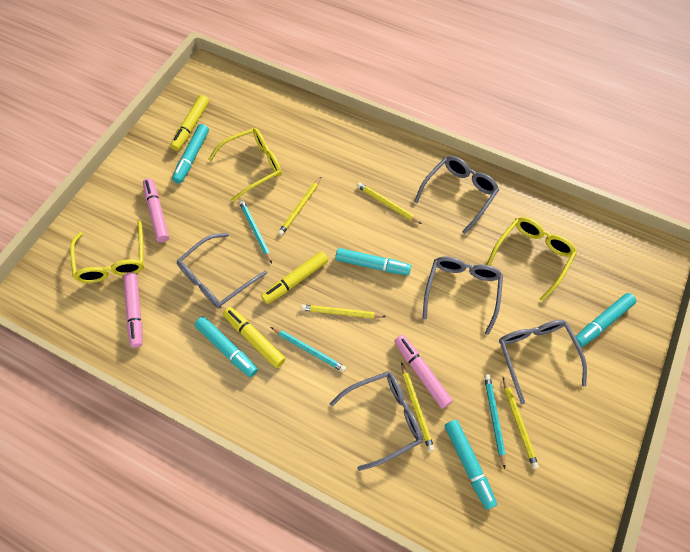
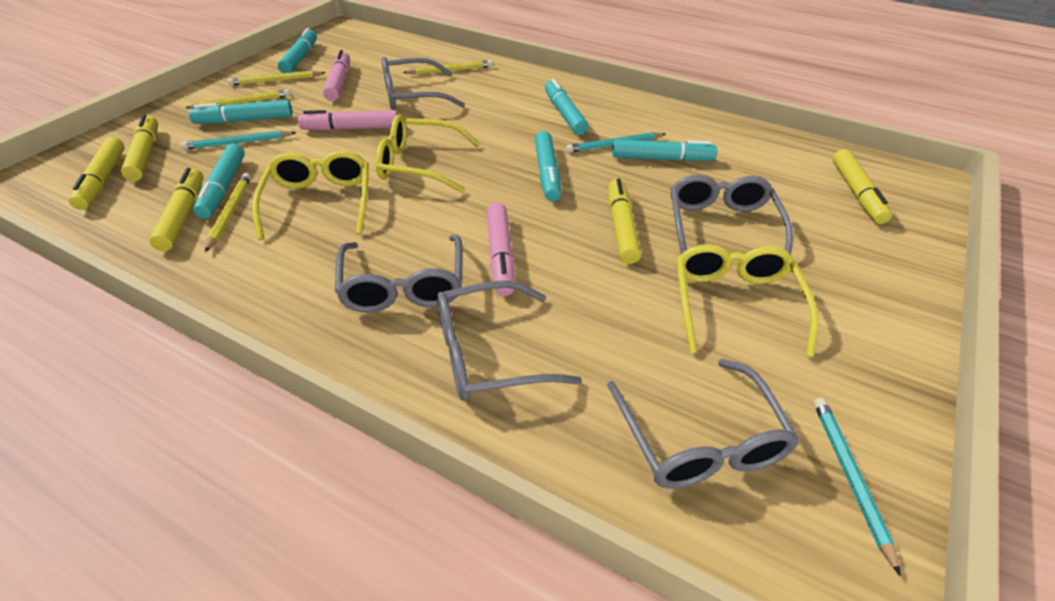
turquoise marker: [172,124,209,184] [195,316,258,377] [335,248,411,275] [444,420,497,510] [575,293,637,347] = 5 -> [189,100,293,124] [193,143,245,219] [278,28,317,73] [535,131,561,201] [545,79,589,135] [612,140,717,161] = 6
yellow marker: [170,95,209,151] [223,307,286,368] [261,251,328,304] = 3 -> [69,137,125,210] [121,114,158,181] [149,168,203,251] [608,178,641,264] [832,149,892,224] = 5
yellow pencil: [278,177,321,236] [301,304,386,318] [357,182,422,224] [401,362,435,451] [503,377,539,469] = 5 -> [185,89,291,109] [205,173,251,252] [227,71,326,86] [403,60,493,75] = 4

